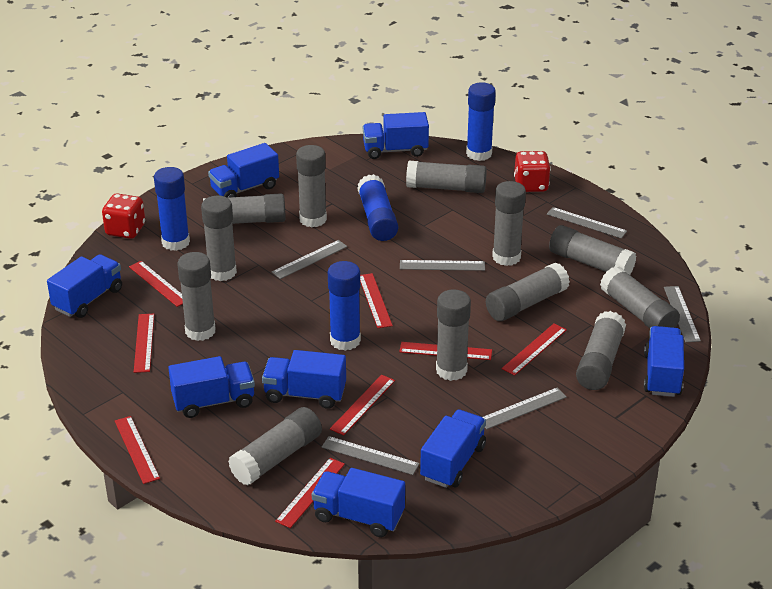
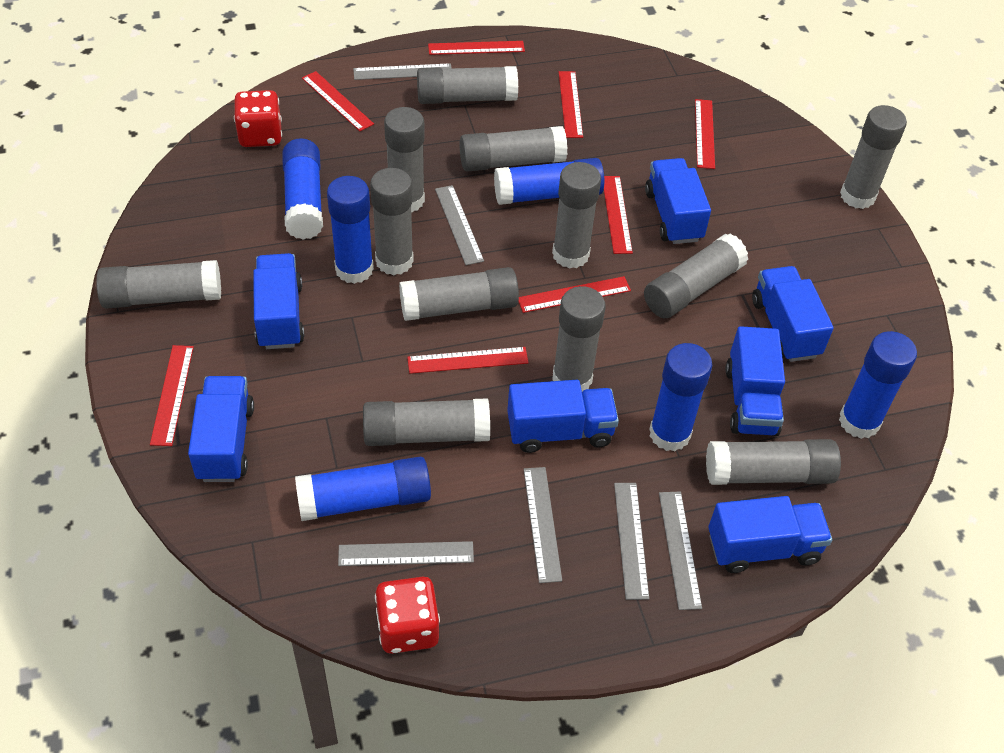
blue glue stick: [154,167,190,251] [328,261,361,351] [357,174,398,241] [466,82,496,161] = 4 -> [282,138,323,240] [295,457,431,521] [327,176,374,284] [494,158,604,205] [649,343,712,452] [839,331,917,439] = 6
blue truck: [47,254,122,318] [168,356,255,418] [208,143,279,198] [262,350,346,409] [312,468,405,537] [363,112,429,159] [420,409,486,488] [644,326,684,397] = 8 -> [188,376,254,482] [253,253,304,349] [507,380,619,453] [645,158,711,244] [708,496,832,573] [725,326,785,436] [752,266,834,362] = 7

